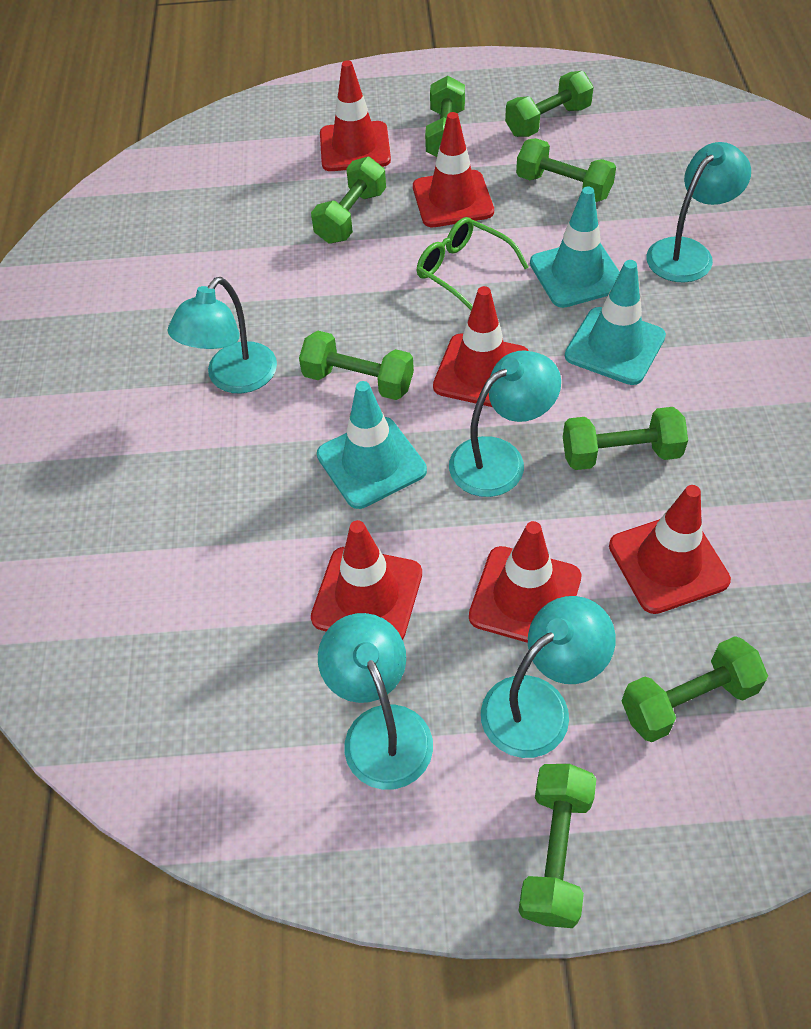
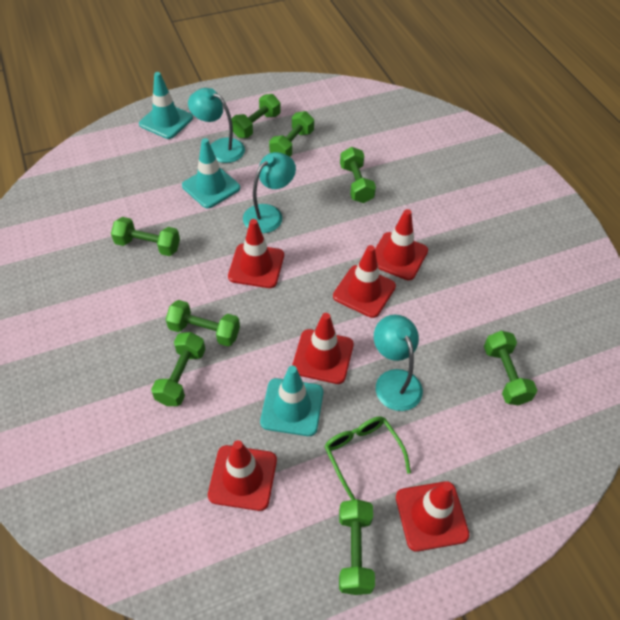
turquoise lamp: [168,277,277,394] [318,613,433,790] [449,350,561,497] [481,596,616,758] [646,142,751,283] = 5 -> [188,88,245,163] [243,152,296,233] [374,315,423,411] = 3

